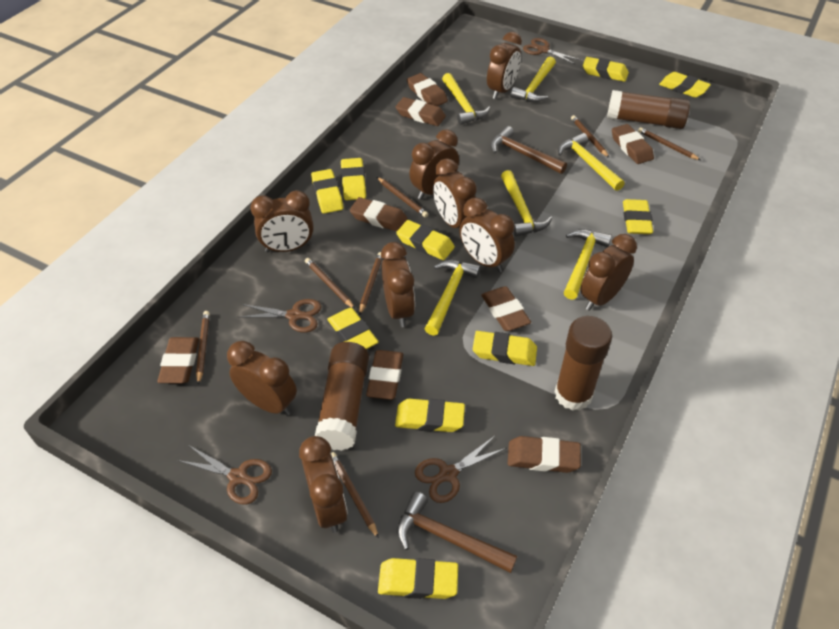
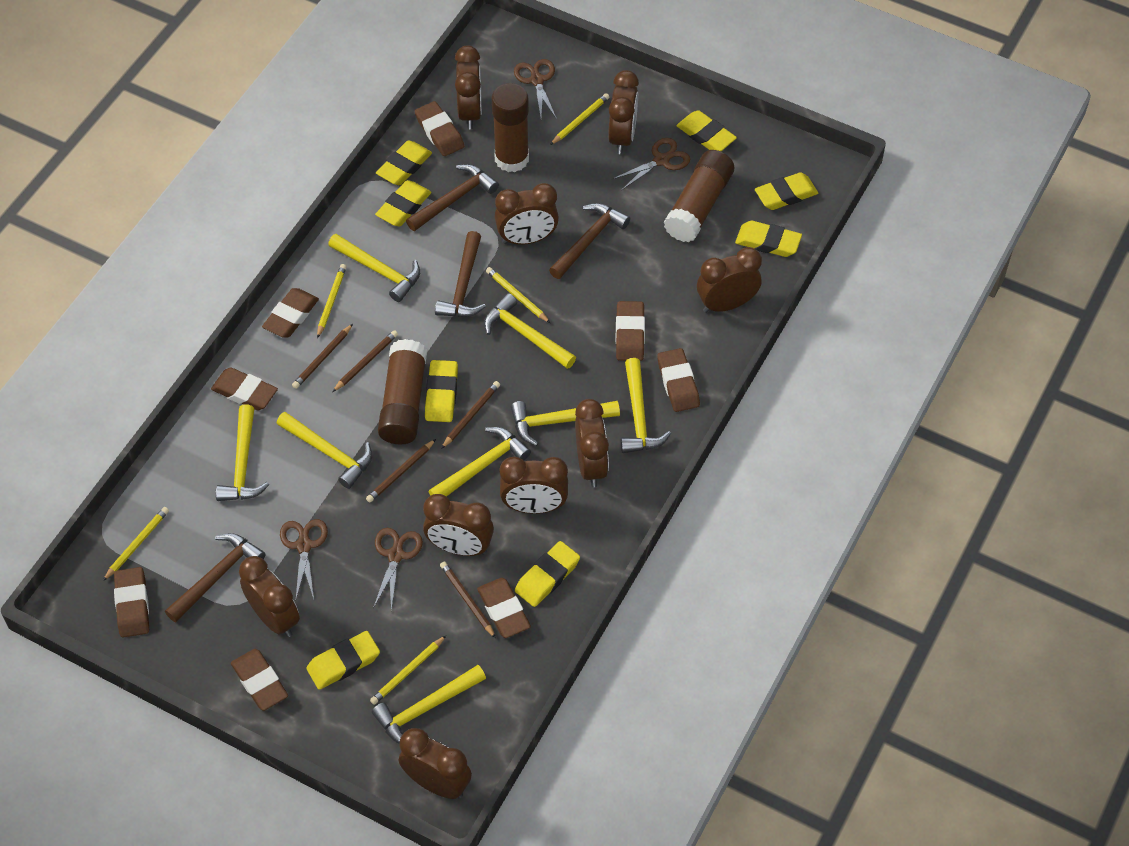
brown hammer: [397,491,518,573] [490,126,567,174] = 2 -> [165,533,266,622] [406,164,499,231] [435,231,486,317] [549,203,630,279] = 4
brown pencil: [196,311,210,385] [305,258,355,309] [330,452,379,539] [359,252,383,315] [377,177,428,217] [571,115,609,158] [638,127,701,160] = 7 -> [292,324,353,389] [332,330,398,392] [366,439,436,503] [440,562,496,638] [441,381,500,449] = 5
yellow eraser: [311,169,343,213] [327,308,379,349] [341,158,366,200] [378,558,458,599] [395,399,465,432] [396,220,455,260] [473,331,537,366] [583,57,629,82] [623,199,653,234] [659,72,711,98] = 10 -> [306,631,380,690] [375,180,431,227] [376,140,432,185] [425,360,458,422] [515,541,580,607] [677,110,737,151] [735,221,802,257] [755,172,818,210] = 8
yellow hammer: [425,260,481,336] [442,73,490,125] [501,170,552,237] [510,57,556,102] [558,133,625,191] [564,229,612,300] = 6 -> [216,404,269,501] [277,412,372,489] [328,234,420,302] [372,665,486,744] [428,427,531,497] [484,293,576,369] [511,401,620,446] [621,358,671,453] = 8
yellow pencil: none = 0 -> [103,507,169,581] [317,264,346,338] [370,636,446,705] [486,267,550,323] [550,93,609,145] = 5

